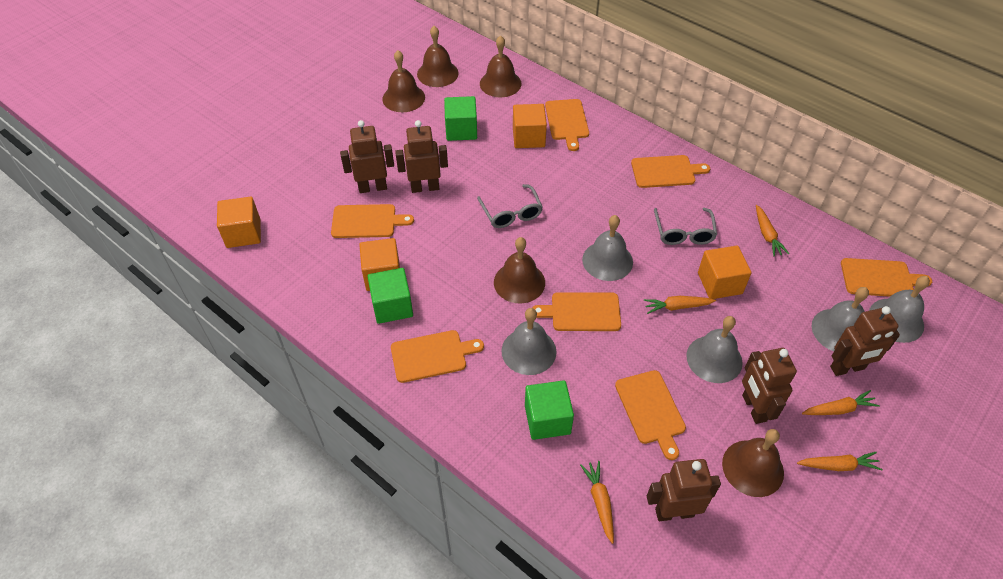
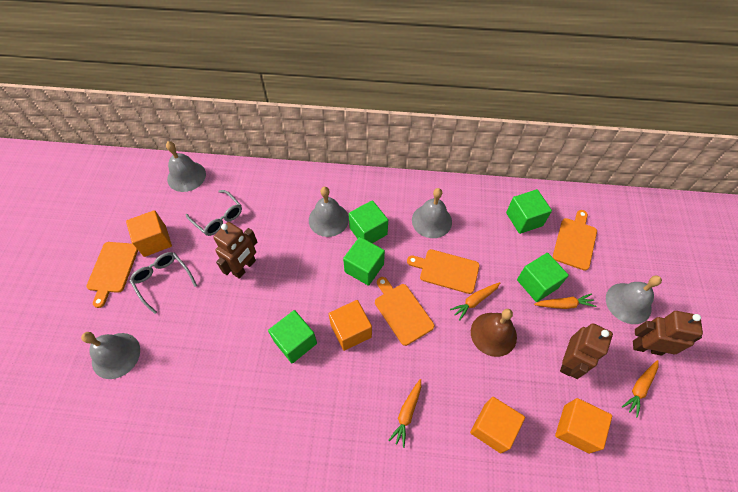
brown bell: [382,50,425,112] [417,26,459,87] [480,35,521,97] [494,237,545,303] [722,429,784,497] = 5 -> [471,309,517,357] = 1
brown robot: [340,120,394,193] [395,120,448,193] [647,459,721,521] [742,348,797,424] [830,306,900,376] = 5 -> [213,222,257,279] [560,323,613,379] [633,311,703,356] = 3
green cube: [367,268,413,324] [444,96,477,141] [525,380,574,440] = 3 -> [268,310,317,363] [343,237,385,286] [349,200,388,243] [506,189,552,234] [517,253,569,302] = 5
orange carrot: [580,461,614,544] [644,296,716,314] [756,205,789,256] [797,452,883,471] [802,390,880,415] = 5 -> [388,379,421,448] [450,282,500,321] [534,293,596,309] [622,360,659,418] = 4
orange cutting board: [331,204,414,238] [391,330,484,383] [532,292,621,331] [545,99,589,151] [615,370,686,460] [631,155,710,188] [841,258,932,297] = 7 -> [86,242,138,308] [375,277,434,346] [407,249,480,294] [553,210,597,271] = 4

